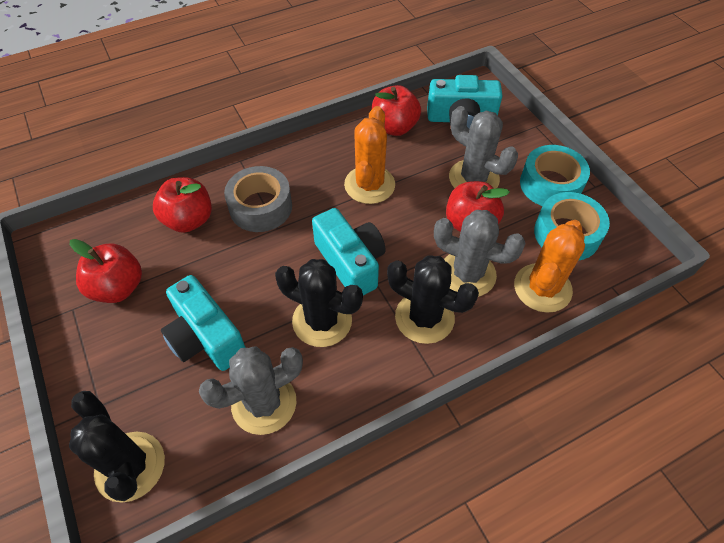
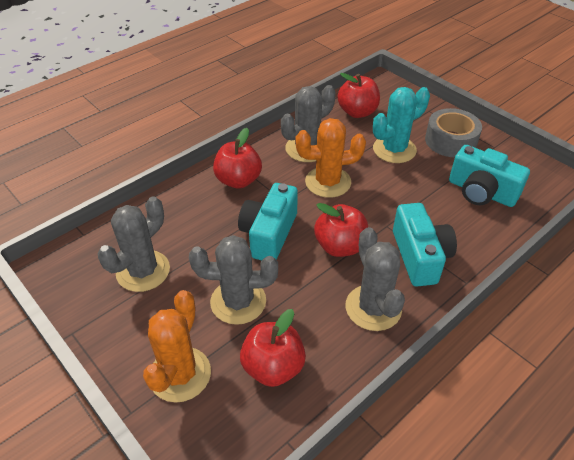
black cactus: [69,391,165,503] [275,259,363,347] [387,255,479,344] = 3 -> none = 0
grey cactus: [199,346,303,435] [434,210,526,297] [449,106,518,189] = 3 -> [98,196,170,292] [189,235,278,325] [281,85,336,162] [346,227,405,331] = 4
turquoise cactus: none = 0 -> [373,87,430,163] = 1
turquoise tape: [520,145,590,206] [534,192,610,261] = 2 -> none = 0

